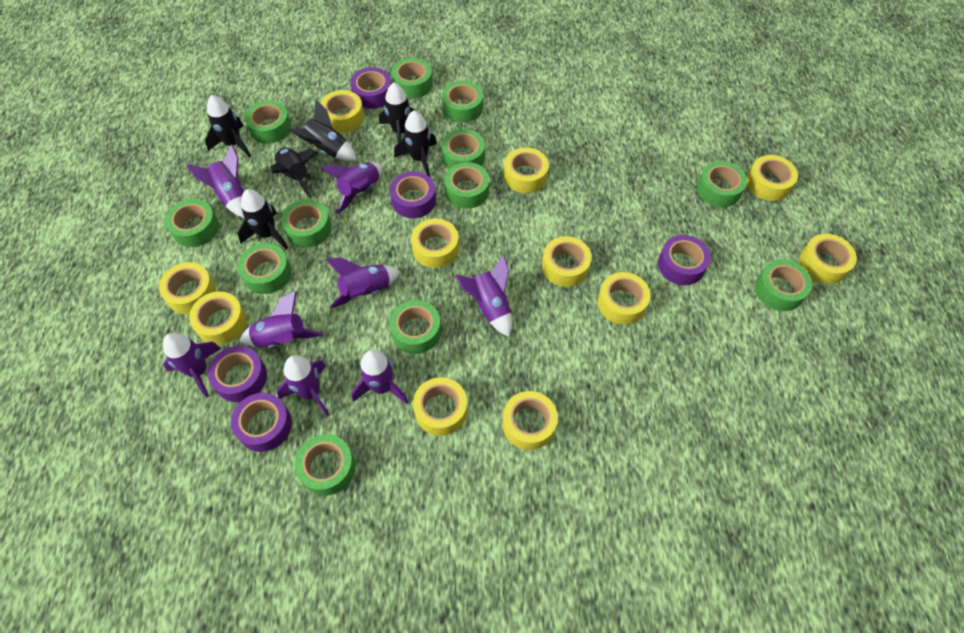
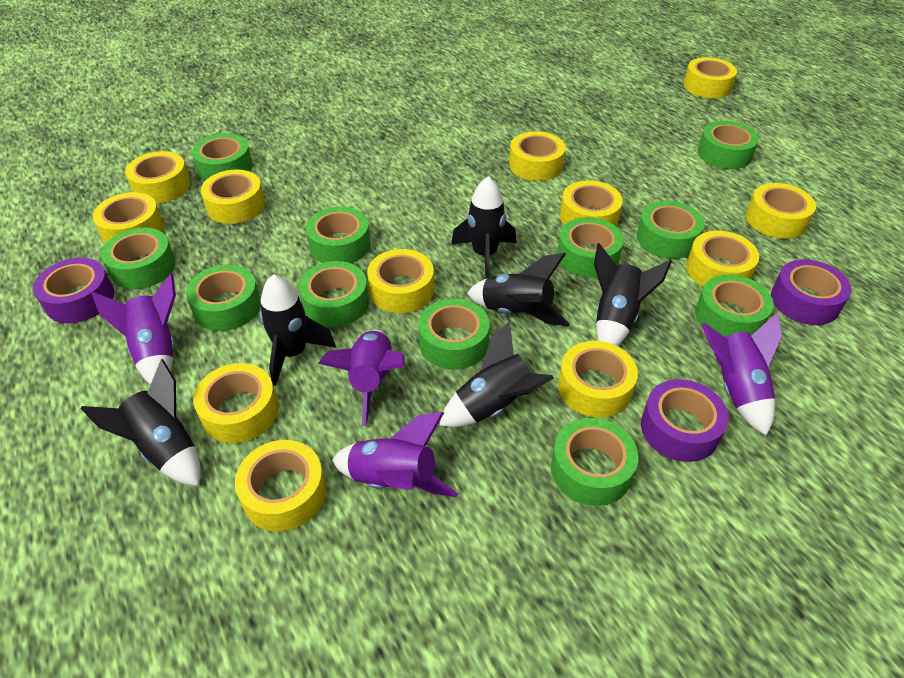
green tape: [165,199,219,247] [238,243,291,294] [245,100,292,144] [281,199,331,248] [295,434,355,496] [389,300,441,354] [391,58,433,99] [442,81,483,123] [442,129,485,169] [444,162,489,209] [697,161,747,207] [755,259,812,311] = 12 -> [101,228,175,289] [186,265,261,331] [192,134,253,181] [298,261,369,327] [306,207,371,263] [418,298,490,370] [551,418,638,506] [557,217,624,278] [637,201,705,259] [695,275,774,337] [698,121,759,169] = 11
purple rocket: [163,333,222,398] [186,144,244,218] [240,291,322,348] [277,355,330,416] [321,162,382,214] [325,257,400,308] [351,350,408,404] [455,255,512,337] = 8 -> [92,273,176,385] [318,330,405,426] [332,412,458,497] [701,312,782,436] = 4
purple tape: [207,346,267,402] [231,393,292,452] [350,67,392,109] [390,171,436,218] [658,235,711,285] = 5 -> [33,258,114,323] [641,379,729,462] [771,259,851,325] = 3
yellow tape: [159,262,216,314] [189,291,247,345] [320,90,364,133] [411,219,459,268] [413,377,468,436] [502,391,558,450] [504,147,549,193] [542,236,592,287] [598,272,651,325] [747,155,798,201] [799,234,857,284] = 11 -> [93,192,164,244] [125,151,190,203] [193,363,278,443] [201,169,265,224] [235,440,326,531] [367,249,434,313] [509,131,565,181] [558,341,638,418] [560,180,623,227] [684,57,737,98] [686,231,759,287] [746,183,816,239] = 12

